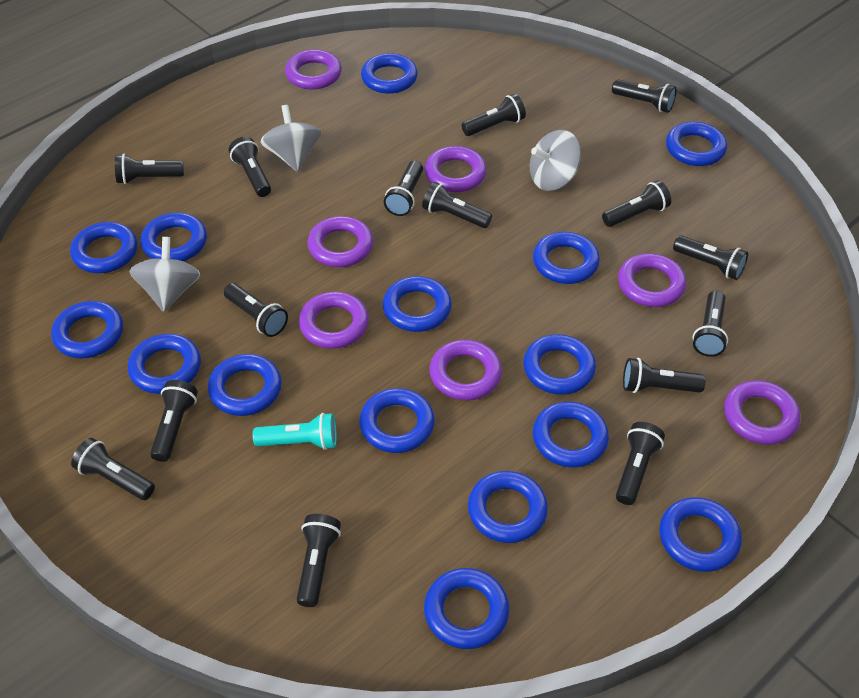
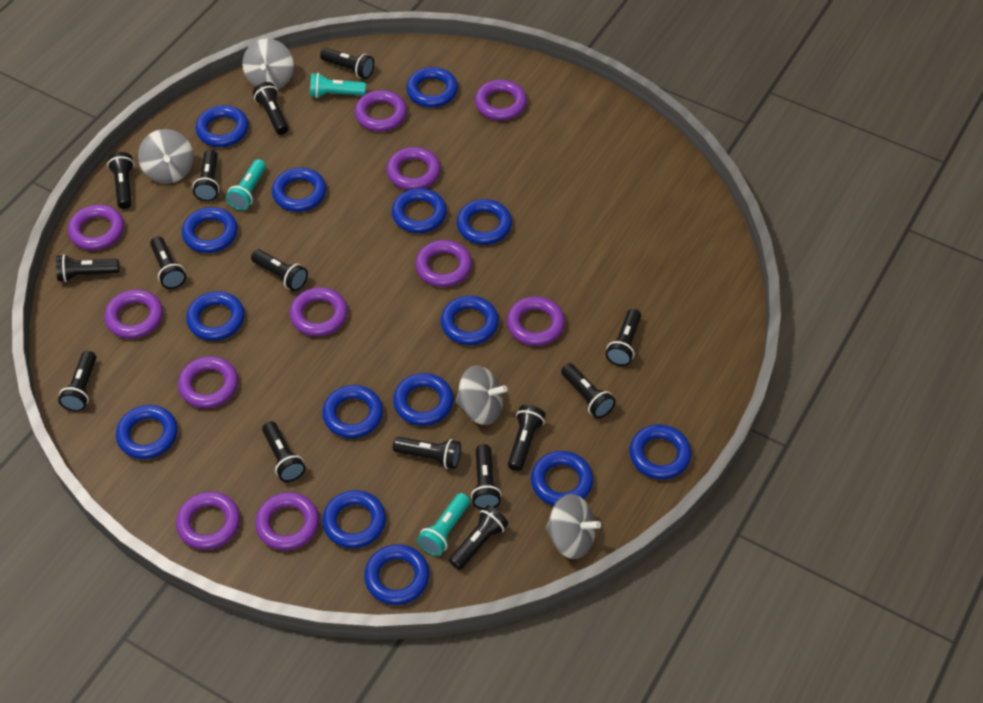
grey spinning top: [129,237,200,312] [261,105,321,172] [530,130,581,191] = 3 -> [138,129,194,184] [242,38,294,90] [456,365,508,425] [545,494,601,559] = 4
purple ring: [285,49,342,90] [299,292,369,349] [308,216,373,267] [425,146,487,192] [429,340,502,400] [618,253,686,307] [724,380,801,445] = 7 -> [68,205,124,250] [104,289,163,339] [176,491,240,550] [178,356,238,408] [255,492,319,550] [290,287,348,336] [355,90,407,131] [387,147,441,190] [415,240,472,287] [475,80,527,121] [507,296,565,346] = 11
turquoise flashlight: [253,413,337,450] = 1 -> [226,159,266,210] [310,73,366,98] [417,493,470,556] = 3

